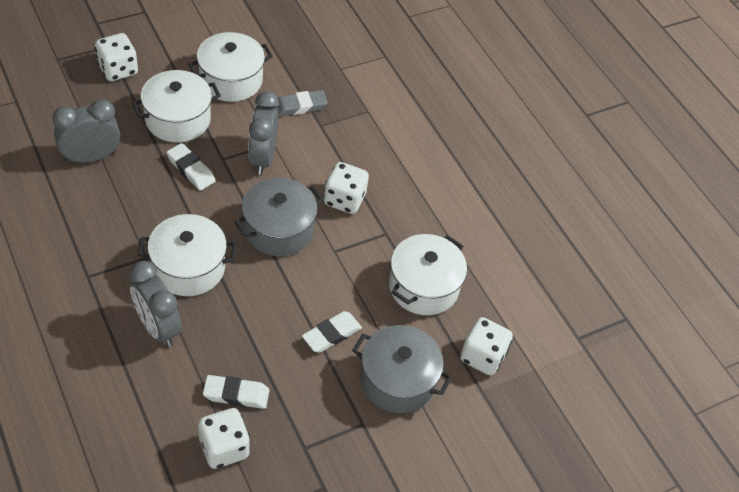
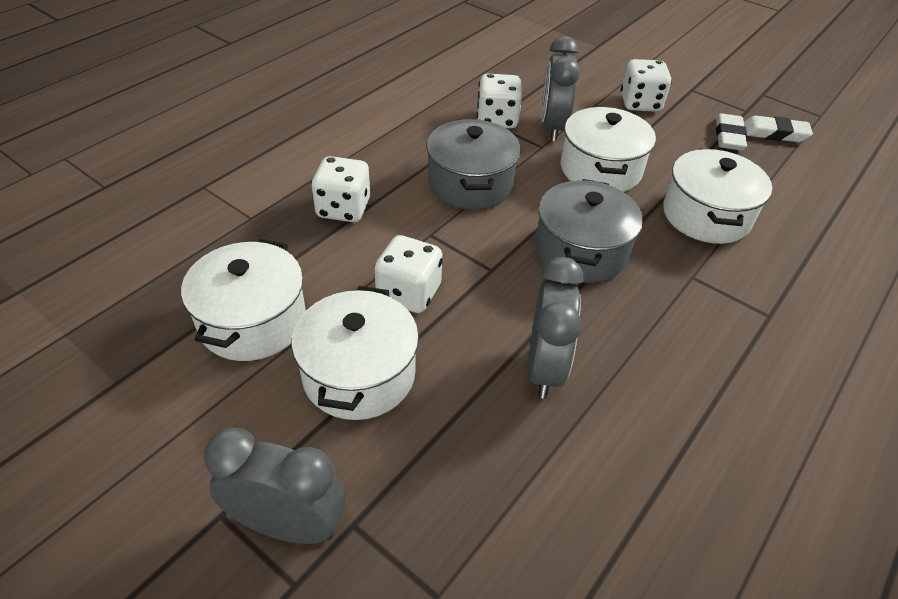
grey eraser: [276,90,328,116] = 1 -> none = 0
white eraser: [166,143,216,191] [203,375,270,409] [302,311,362,353] = 3 -> [716,113,747,151] [744,116,813,142] = 2

